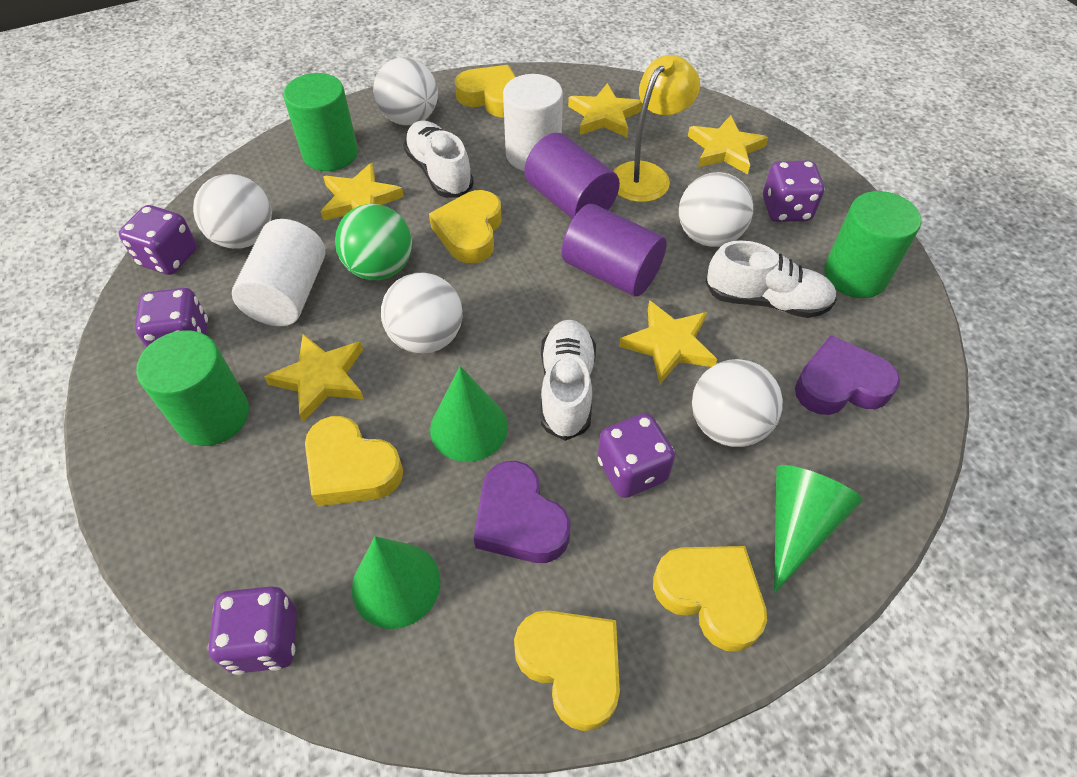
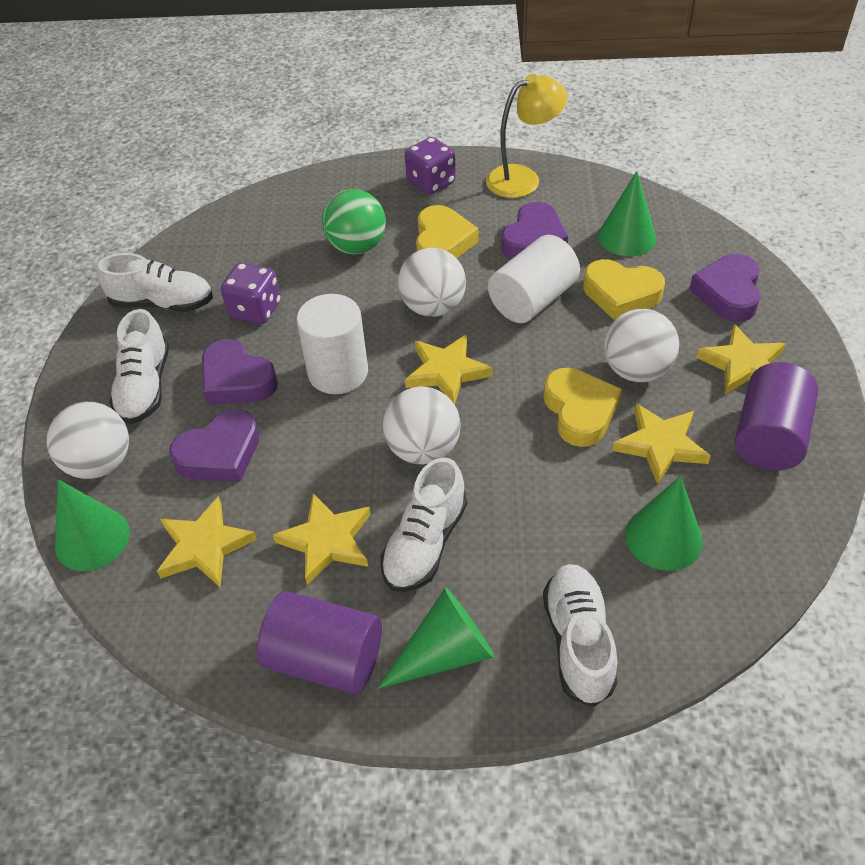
green cone: [352,536,440,629] [430,366,508,462] [774,465,863,592] = 3 -> [55,479,130,571] [378,587,494,689] [598,171,656,256] [625,476,703,571] = 4
green cylinder: [136,330,249,446] [283,73,358,171] [824,191,921,298] = 3 -> none = 0
purple dice: [119,205,197,275] [135,288,208,348] [208,586,297,675] [597,413,675,498] [763,160,825,222] = 5 -> [221,262,281,324] [405,137,456,194] = 2
purple heart: [474,461,570,563] [795,335,900,415] = 2 -> [169,409,259,482] [202,339,278,405] [501,202,568,259] [689,254,761,322] = 4
white ball: [193,174,272,249] [373,57,438,125] [381,273,463,354] [679,172,753,247] [692,359,783,447] = 5 -> [47,402,129,479] [383,387,461,464] [398,248,466,317] [604,309,679,382] = 4
white shoe: [404,120,474,198] [541,319,596,441] [706,240,837,318] = 3 -> [97,253,213,312] [109,309,169,424] [381,457,467,592] [543,564,617,707] = 4
yellow heart: [305,416,403,506] [429,190,502,263] [455,65,515,118] [514,610,620,731] [653,546,767,652] = 5 -> [416,205,479,258] [544,368,622,447] [583,259,665,320] = 3

